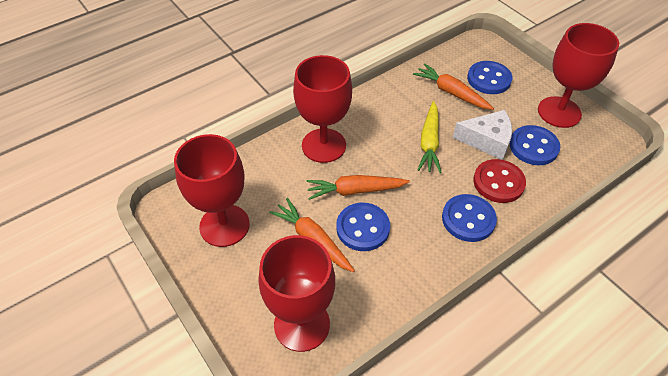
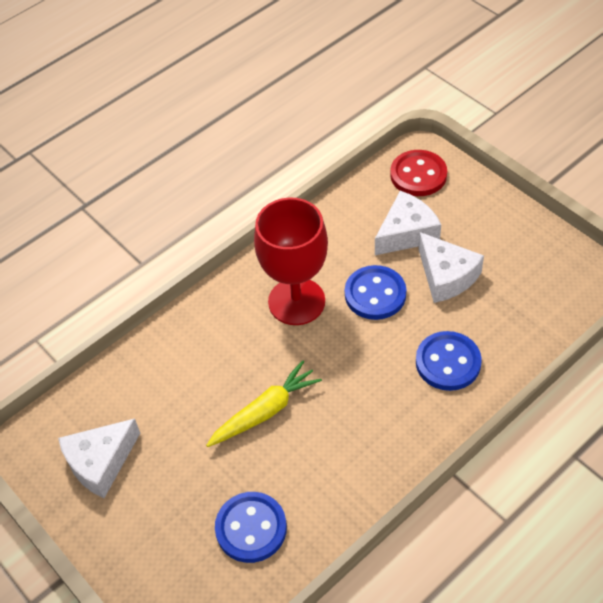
blue button: [336,203,390,251] [442,194,497,242] [467,61,512,94] [510,125,560,165] = 4 -> [215,492,287,563] [345,265,407,320] [416,331,482,391] = 3
orange carrot: [269,198,355,272] [307,175,410,200] [413,63,494,110] = 3 -> none = 0
red goblet: [174,134,250,247] [258,235,335,352] [293,55,352,163] [538,23,619,128] = 4 -> [254,198,328,325] = 1
white cheese: [453,110,512,160] = 1 -> [58,418,140,498] [375,191,441,255] [418,232,484,303] = 3

